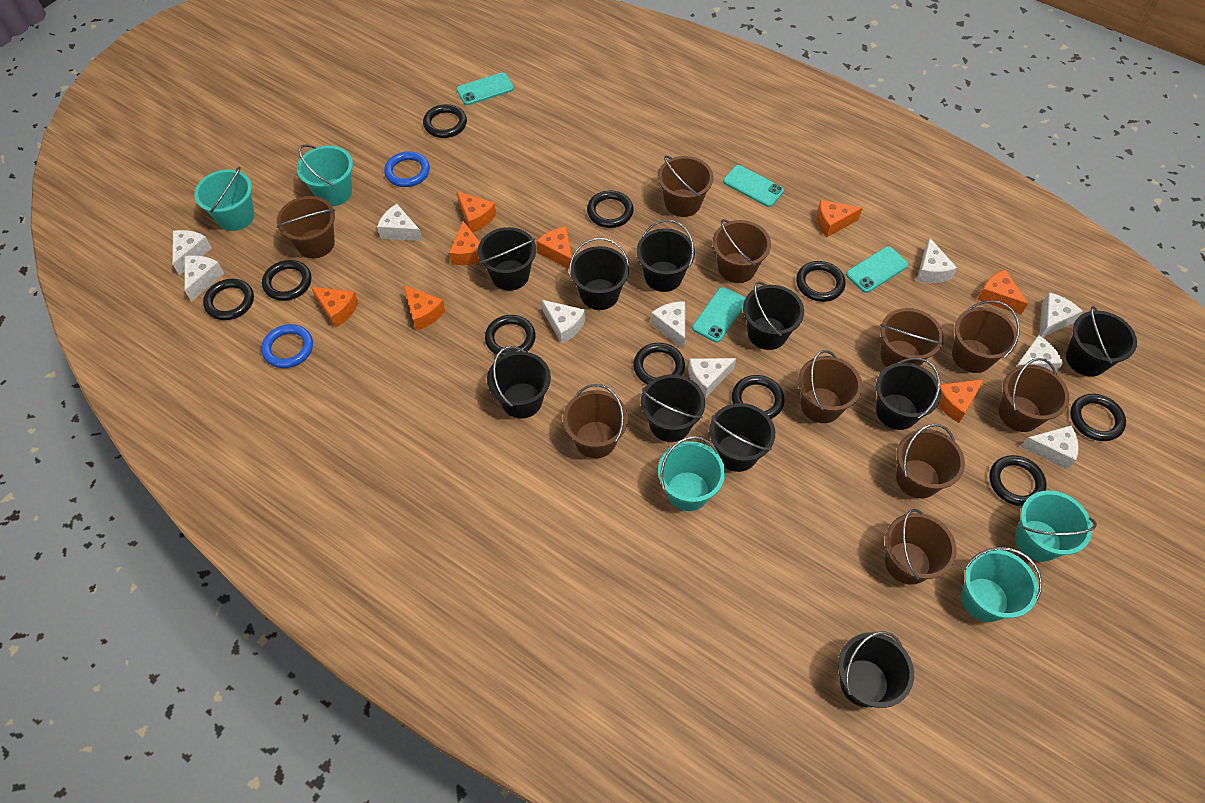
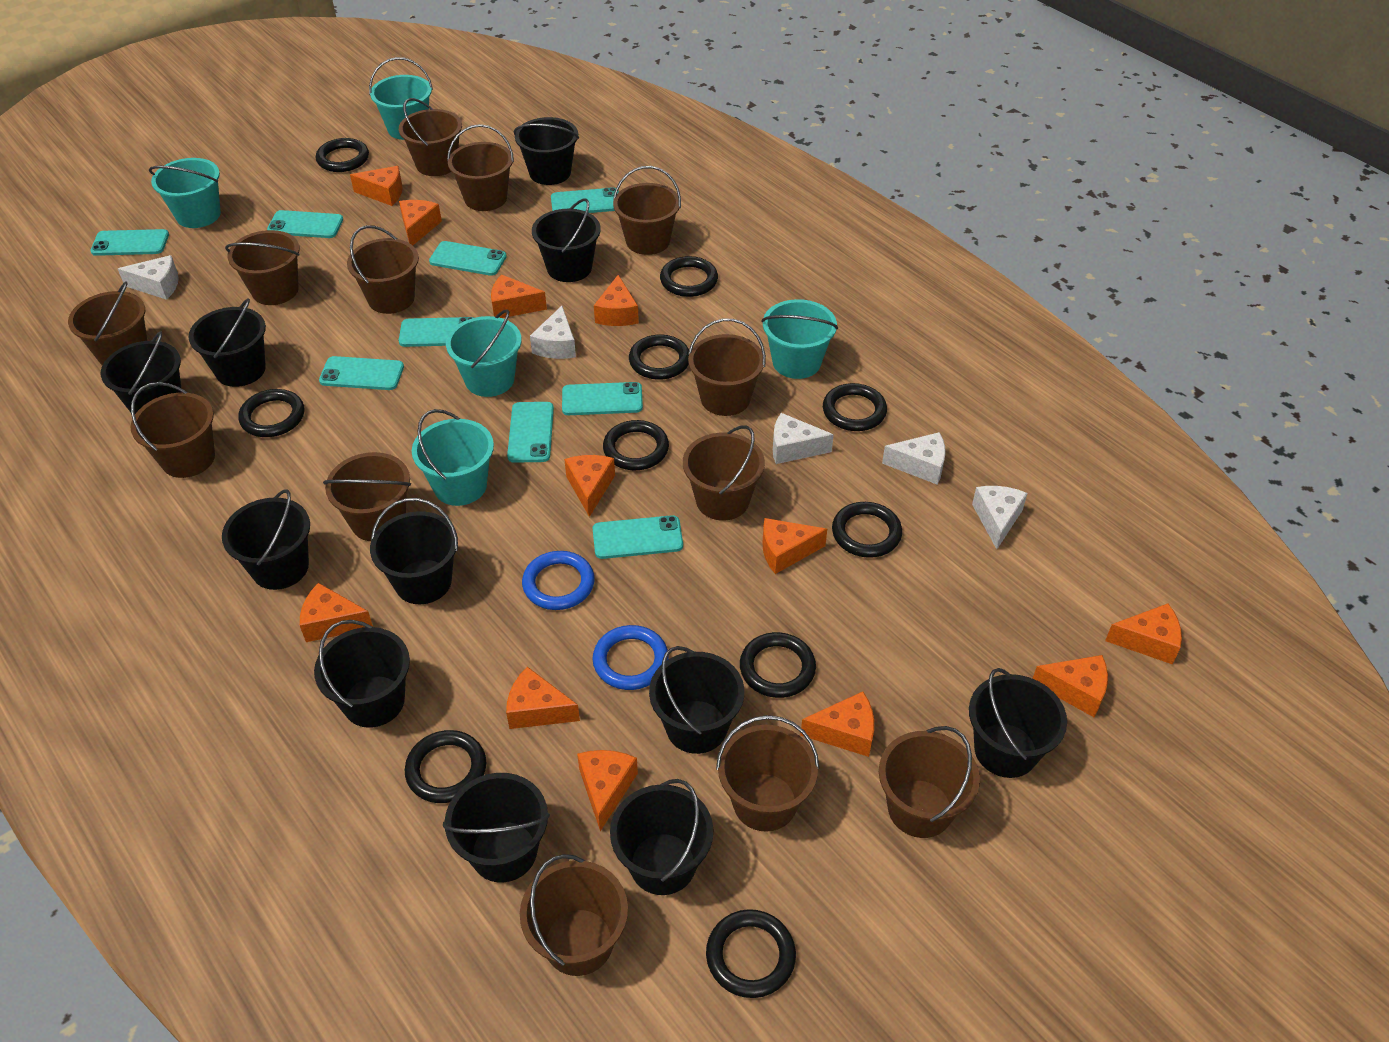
black bucket: [478,227,536,291] [487,346,551,419] [569,238,630,310] [637,220,695,292] [641,374,705,442] [709,403,775,472] [743,282,804,350] [838,631,914,708] [876,357,941,430] [1066,306,1137,377] = 10 -> [101,331,181,414] [188,298,266,387] [222,489,310,590] [314,620,410,728] [370,498,458,604] [443,773,550,883] [514,117,579,185] [532,198,601,282] [610,779,713,895] [649,646,744,754] [969,668,1067,778] = 11
brown bucket: [277,196,335,258] [563,384,628,458] [658,156,714,217] [713,219,771,283] [798,350,862,423] [880,308,944,367] [885,509,957,585] [896,424,965,498] [952,300,1020,373] [999,358,1069,432] = 10 -> [68,281,147,365] [130,382,215,478] [225,230,300,305] [323,452,411,541] [347,225,419,314] [399,98,462,176] [447,124,514,211] [520,854,628,976] [613,166,681,255] [683,425,765,520] [688,319,766,416] [716,715,819,832] [879,726,980,838] = 13
orange cheese: [311,287,358,328] [404,285,445,331] [449,221,480,265] [457,191,496,232] [536,227,572,269] [817,200,863,238] [938,379,984,423] [977,270,1028,314] = 8 -> [300,583,373,642] [350,166,403,206] [399,200,442,245] [491,275,547,318] [506,667,580,729] [564,455,615,517] [577,750,638,831] [594,275,639,326] [762,518,827,574] [800,691,874,757] [1032,655,1108,717] [1105,603,1182,665] = 12
turquoise phone: [457,72,514,105] [692,287,745,342] [723,165,784,207] [846,246,908,293] = 4 -> [90,229,169,256] [267,210,343,238] [319,356,404,390] [399,317,474,347] [429,241,507,276] [507,402,554,463] [551,187,619,213] [562,382,643,415] [593,515,683,559] = 9
white cheese: [172,230,212,275] [185,256,224,302] [377,204,422,241] [542,300,585,344] [650,301,685,349] [688,358,736,398] [917,238,957,283] [1016,335,1063,373] [1021,425,1079,470] [1040,292,1083,337] = 10 -> [118,255,179,300] [530,306,576,359] [773,413,834,464] [882,432,946,485] [972,486,1027,549] = 5

